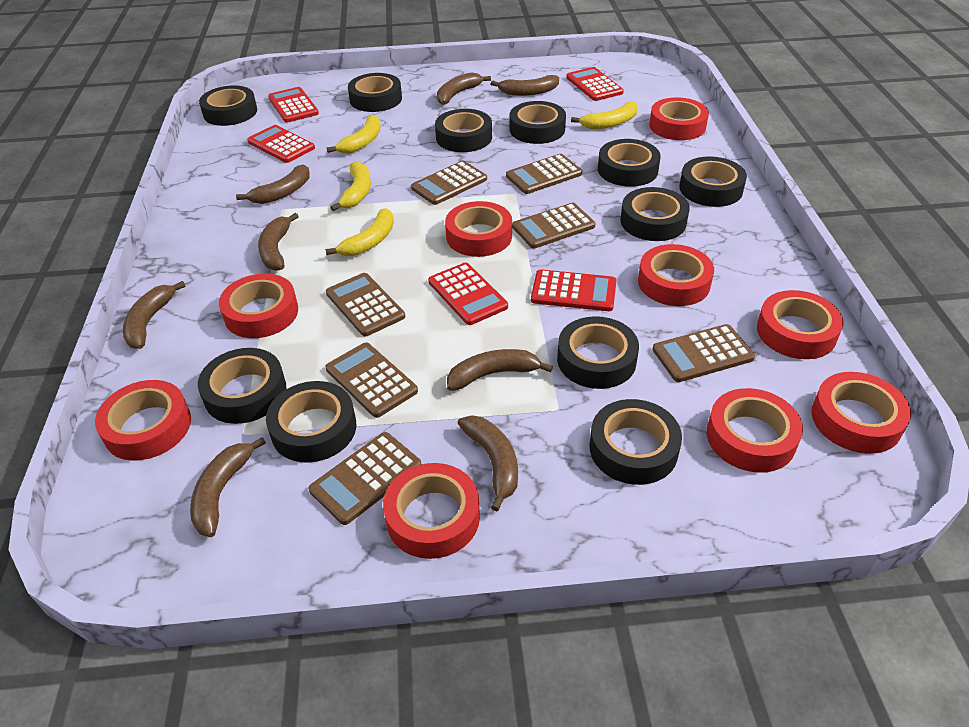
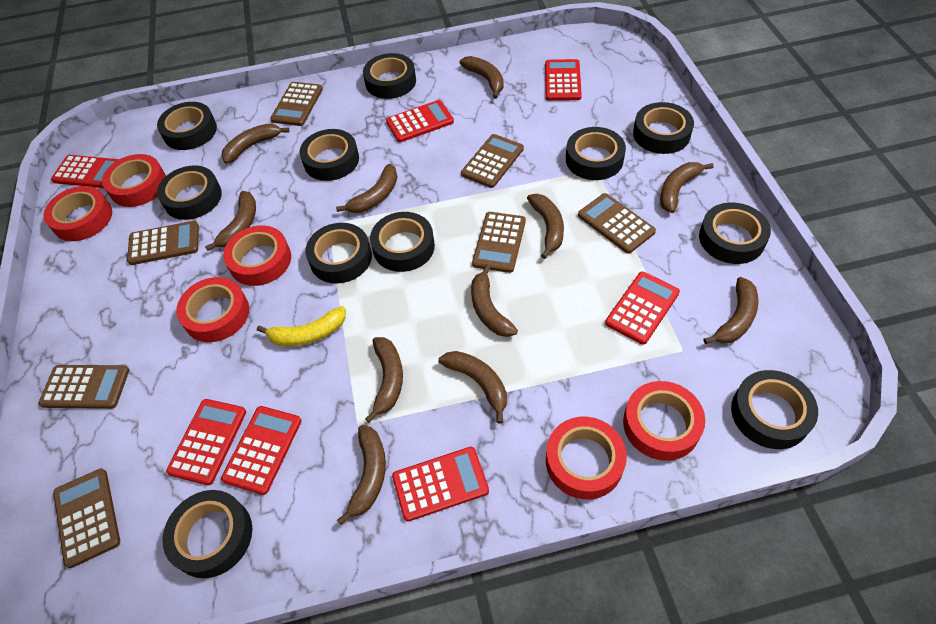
brown banana: [123,281,186,349] [190,437,266,537] [236,164,310,204] [258,213,299,271] [437,72,491,105] [447,349,553,391] [458,415,518,511] [491,75,559,96] = 8 -> [205,191,256,251] [221,124,290,164] [336,164,397,213] [337,425,386,525] [365,337,403,423] [439,351,507,424] [460,56,504,99] [471,264,518,337] [527,194,564,259] [660,162,713,213] [704,277,759,344] = 11
red calculator: [247,125,315,163] [268,87,319,123] [428,262,508,325] [531,269,617,311] [566,67,624,101] = 5 -> [51,155,119,188] [166,399,246,485] [221,406,301,495] [386,100,454,142] [392,447,489,521] [545,59,582,101] [605,271,680,345] = 7
red tape: [95,380,191,461] [219,274,298,338] [383,463,480,559] [445,201,512,257] [638,244,714,306] [649,97,709,140] [707,388,803,473] [757,290,843,359] [811,372,911,454] = 9 -> [43,186,112,241] [102,154,166,207] [176,277,249,342] [223,225,291,286] [546,417,627,499] [623,381,705,461] = 6
yellow banana: [325,208,394,256] [327,115,381,154] [330,161,371,211] [571,101,638,129] = 4 -> [257,306,346,346] = 1

